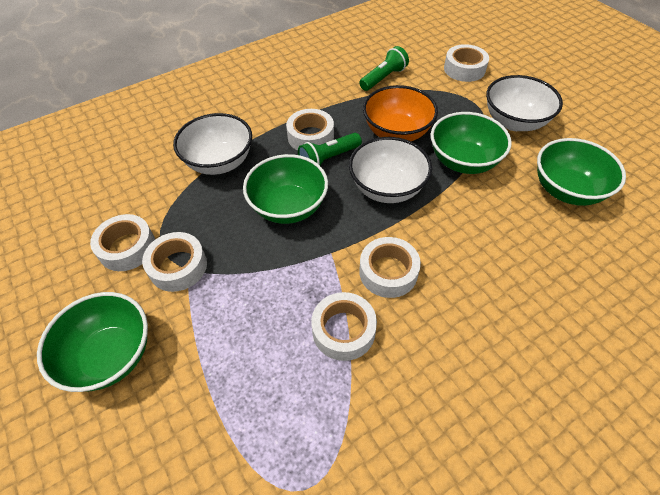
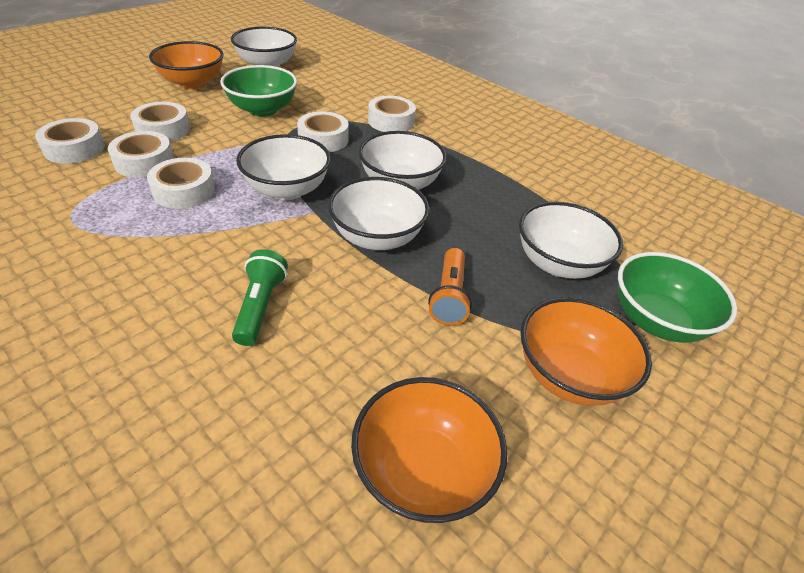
green bowl: [37,292,148,392] [243,154,328,224] [431,112,512,174] [537,138,626,206] = 4 -> [220,65,297,117] [618,252,737,343] = 2
green flashlight: [298,133,362,165] [359,46,409,91] = 2 -> [232,249,288,346] = 1
orange bowl: [363,85,438,141] = 1 -> [149,41,224,89] [351,377,508,523] [521,297,652,406] = 3
orange flashlight: none = 0 -> [428,248,472,326] = 1
white bowl: [173,113,252,175] [349,137,432,203] [486,75,563,131] = 3 -> [231,27,297,67] [236,134,331,200] [328,177,430,250] [359,131,447,190] [519,202,623,279] = 5

